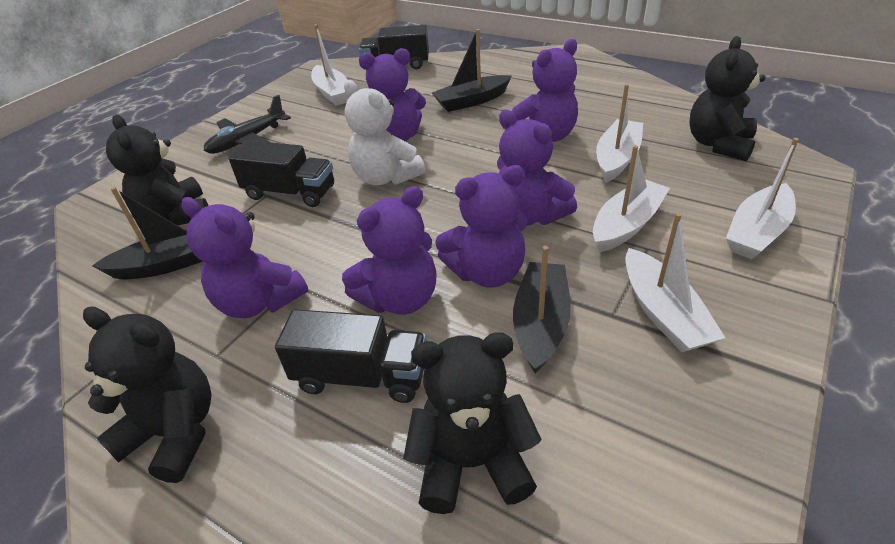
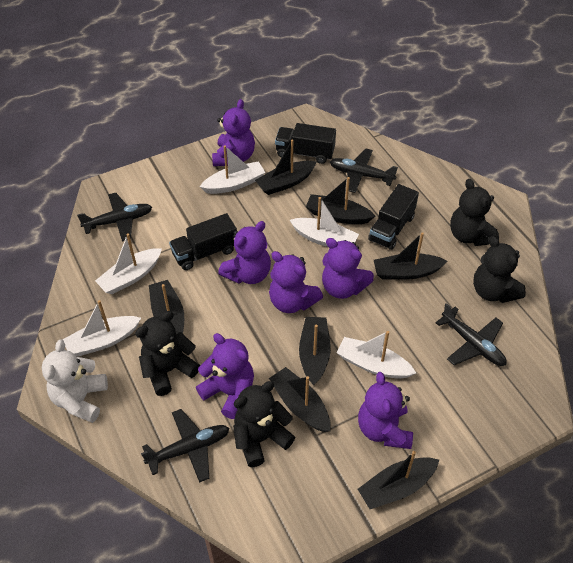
black boat: [92,187,203,280] [432,29,512,112] [513,246,571,374] = 3 -> [149,280,184,334] [255,140,317,195] [269,367,331,432] [299,317,331,385] [306,177,375,224] [358,451,439,509] [374,232,448,280] = 7
black plane: [204,95,291,154] = 1 -> [77,193,152,242] [141,409,229,483] [330,148,398,193] [435,303,507,366] = 4

